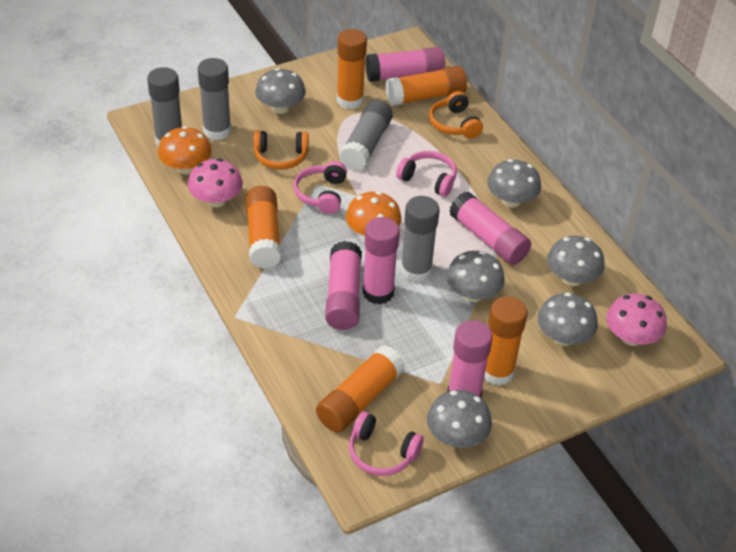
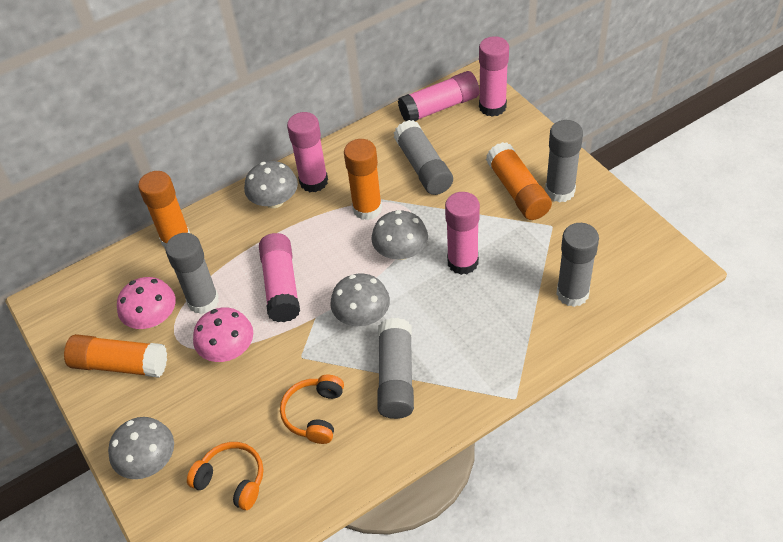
grey glue stick: [147,67,182,147] [198,58,231,140] [339,100,393,171] [401,196,440,282] = 4 -> [165,233,219,314] [377,318,414,419] [394,120,453,195] [545,120,583,203] [556,223,599,307] = 5
grey mushroom: [255,68,306,114] [427,390,492,448] [446,251,505,302] [487,159,541,207] [538,292,598,346] [547,236,605,286] = 6 -> [108,417,174,479] [244,161,298,208] [330,274,390,326] [371,210,428,260] = 4
orange glue stick: [245,186,281,269] [316,345,405,433] [337,29,367,109] [386,66,467,106] [484,296,527,386] = 5 -> [64,334,167,378] [138,171,190,248] [344,139,382,220] [486,142,552,220] = 4
orange mushroom: [158,126,212,174] [346,191,402,238] = 2 -> none = 0
pink headphones: [294,161,347,214] [349,412,424,476] [396,151,457,197] = 3 -> none = 0

